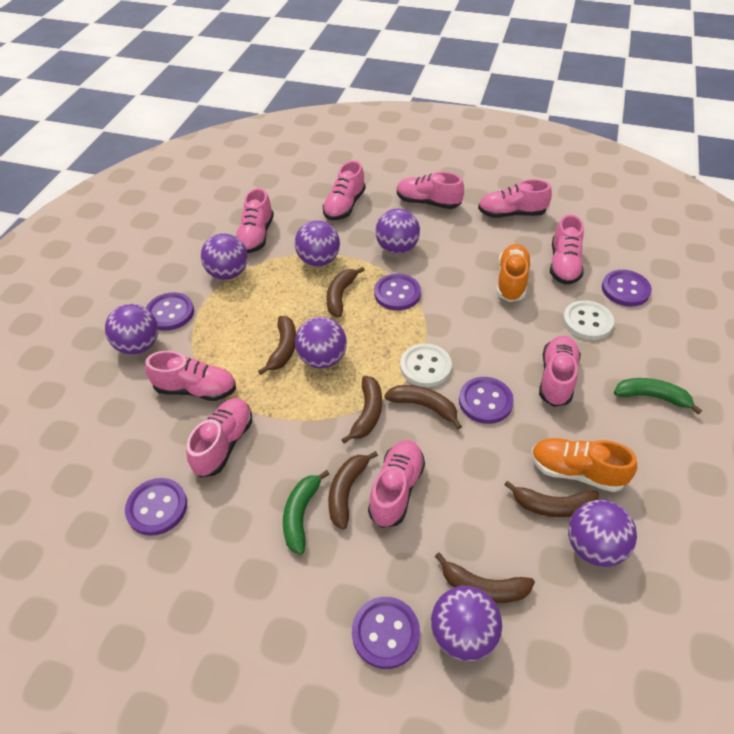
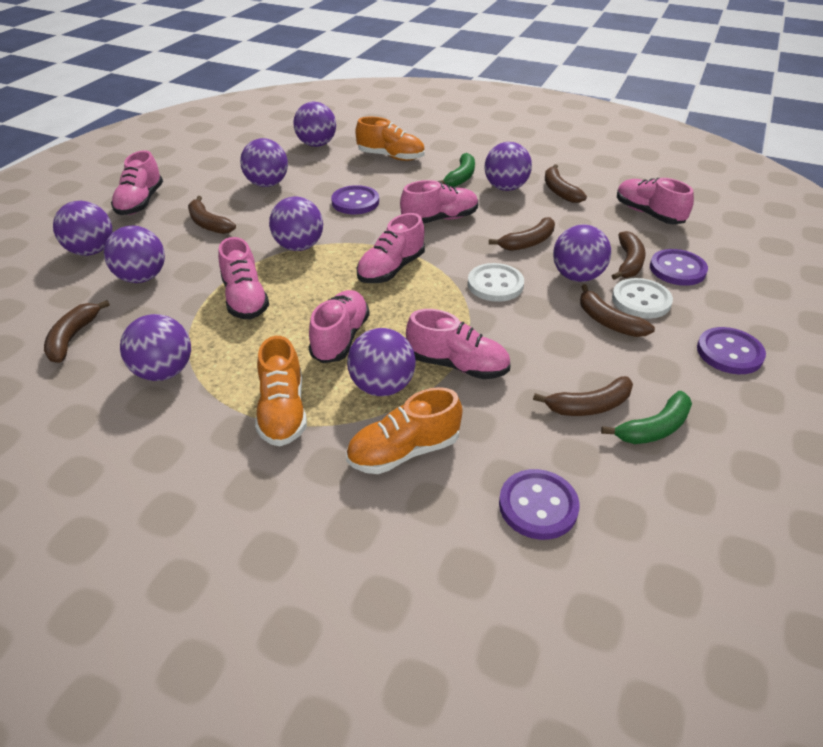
orange shoe: [497,244,531,302] [531,438,637,492] = 2 -> [255,336,307,446] [346,387,462,474] [355,117,425,161] = 3
pink shoe: [145,351,236,401] [186,398,252,477] [236,188,274,253] [323,161,366,220] [368,440,425,528] [397,172,464,209] [478,179,552,218] [539,336,581,407] [550,214,584,285] = 9 -> [111,150,163,215] [218,237,269,319] [309,290,370,363] [357,213,425,283] [400,180,478,224] [406,309,510,379] [617,178,694,224] = 7
purple ball: [105,304,158,355] [201,233,248,280] [295,220,340,266] [295,317,347,369] [375,209,420,254] [431,586,502,661] [568,500,637,567] = 7 -> [53,201,112,256] [104,226,165,283] [120,314,191,381] [240,138,288,187] [269,196,323,251] [293,102,336,147] [347,328,416,396] [484,142,532,191] [553,224,611,282] = 9
purple button: [125,478,187,536] [146,292,194,331] [352,597,420,669] [374,274,421,311] [459,377,514,424] [602,270,652,307] = 6 -> [331,185,379,214] [499,469,580,540] [650,249,708,286] [697,327,766,374] = 4

